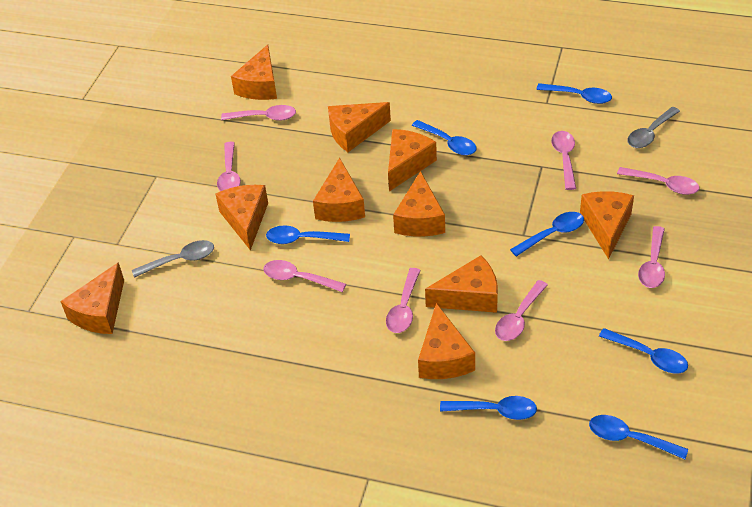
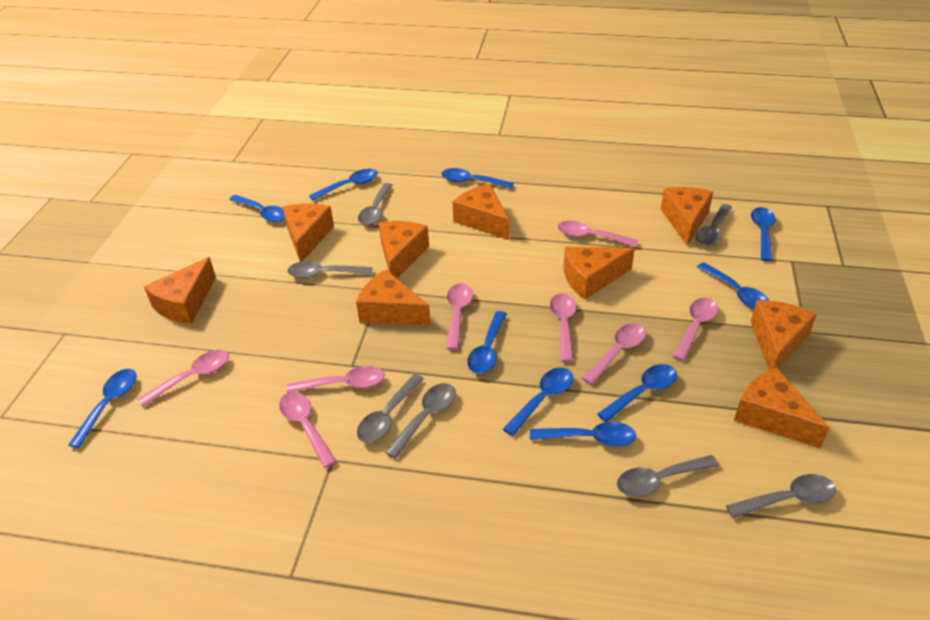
blue spoon: [266,225,350,244] [412,120,477,155] [440,396,537,420] [510,212,584,257] [536,83,612,104] [589,415,688,459] [599,328,688,374] = 7 -> [68,369,137,448] [229,195,285,222] [309,169,378,201] [441,168,514,189] [467,311,507,374] [503,368,573,436] [530,422,636,447] [597,364,677,422] [697,262,770,309] [751,207,776,262] = 10
grey spoon: [132,240,214,278] [628,107,680,148] = 2 -> [288,261,372,278] [357,374,424,443] [358,183,393,226] [385,383,456,459] [617,455,719,497] [695,204,732,246] [726,474,836,518] = 7
orange cheese: [60,262,124,334] [215,185,268,251] [231,45,277,100] [313,158,365,222] [328,102,391,152] [388,129,437,191] [393,171,445,237] [418,303,475,379] [425,255,498,313] [580,191,634,259] = 10 -> [144,257,216,324] [283,204,334,262] [356,270,431,326] [379,221,429,278] [453,184,509,240] [563,247,635,300] [661,187,713,246] [734,367,830,448] [750,300,817,370] = 9

